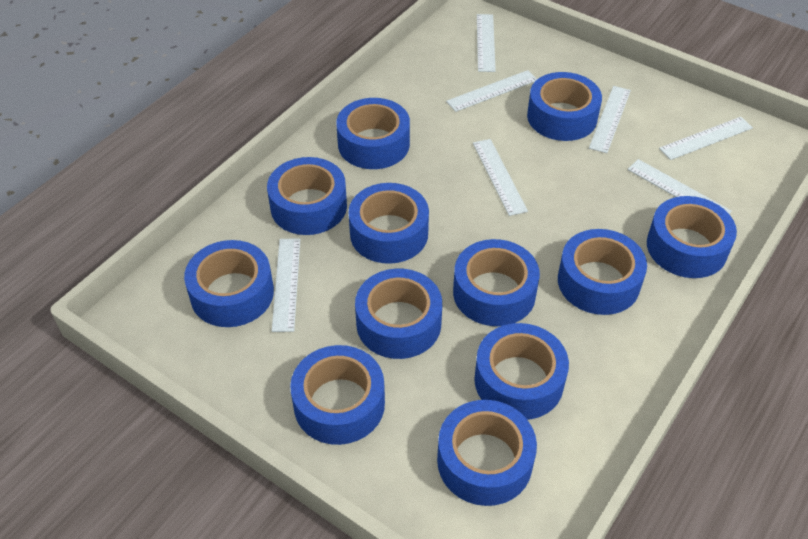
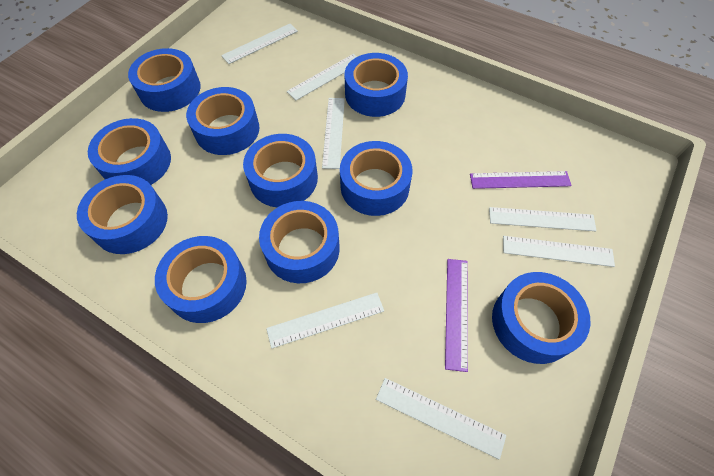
blue tape: [184,240,274,327] [267,157,347,235] [290,345,385,445] [336,98,410,169] [348,183,429,264] [355,269,442,359] [437,400,537,506] [453,239,540,326] [474,323,569,420] [527,72,602,141] [558,229,647,315] [647,196,737,278] = 12 -> [77,175,168,254] [88,118,171,185] [128,48,201,112] [155,236,247,323] [186,87,259,155] [243,134,318,207] [259,201,340,283] [340,141,412,216] [345,53,408,117] [492,272,591,364] = 10
purple ruler: none = 0 -> [445,259,468,372] [470,171,572,189] = 2

